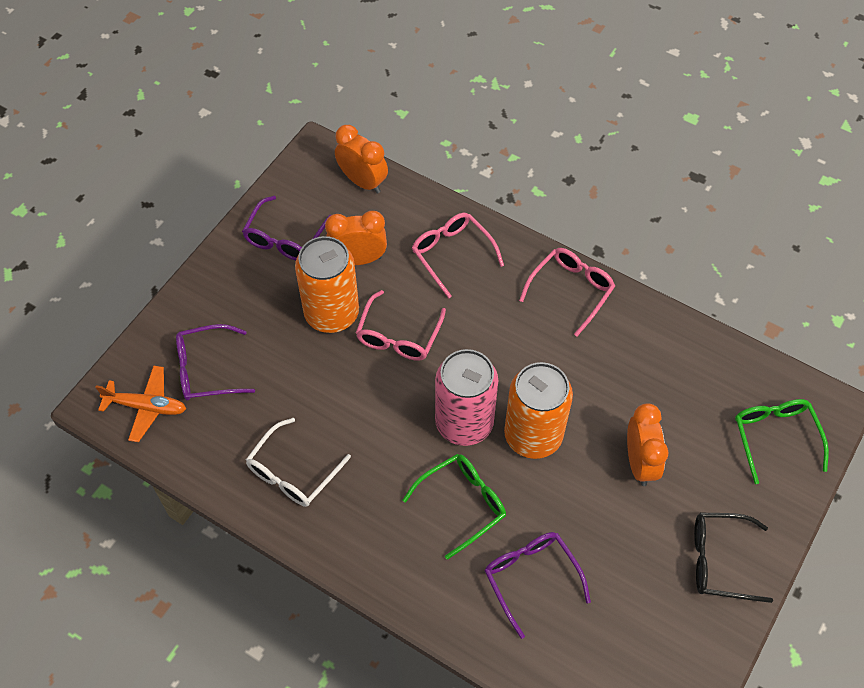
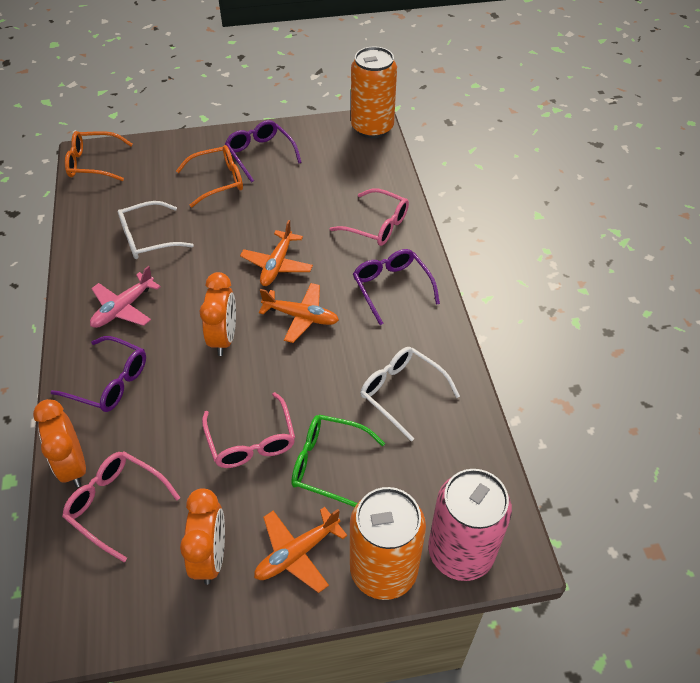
black glasses: [694,512,773,603] = 1 -> none = 0
green glasses: [402,454,506,560] [735,399,829,484] = 2 -> [291,415,385,507] = 1
orange glasses: none = 0 -> [65,131,133,181] [176,145,243,207] = 2
orange plane: [95,365,186,442] = 1 -> [240,220,313,286] [254,507,347,593] [259,283,339,343] = 3
pink plane: none = 0 -> [90,266,161,328] = 1
white glasses: [246,418,351,507] = 1 -> [118,201,194,259] [360,347,460,441] = 2

